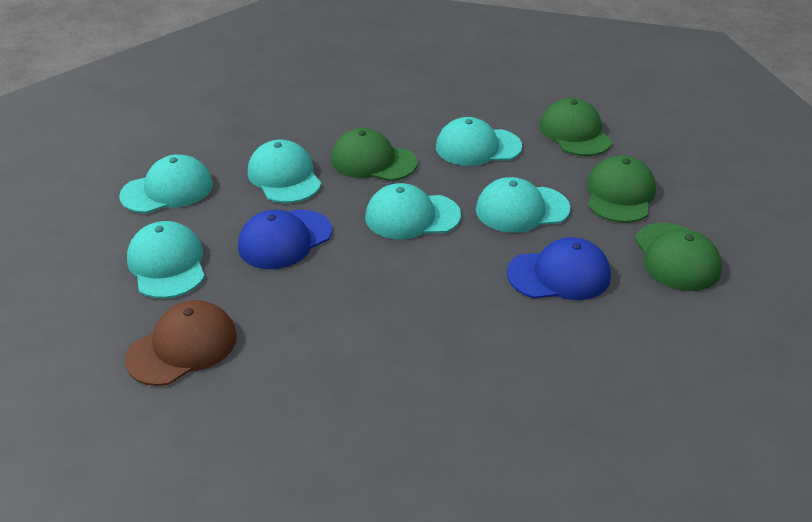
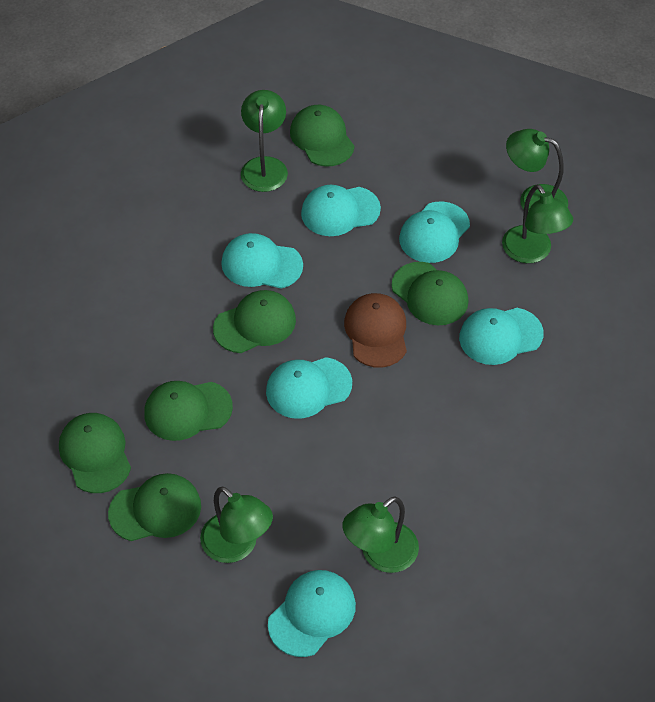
blue cap: [238,209,332,269] [507,237,611,300] = 2 -> none = 0
green cap: [331,128,417,181] [540,98,612,156] [587,156,656,223] [635,223,722,291] = 4 -> [59,413,131,493] [108,473,201,541] [144,381,233,441] [213,290,296,353] [290,105,355,166] [391,262,468,325] = 6
green lamp: none = 0 -> [200,486,273,563] [241,90,288,192] [343,496,419,573] [502,185,573,263] [506,129,568,211] = 5

